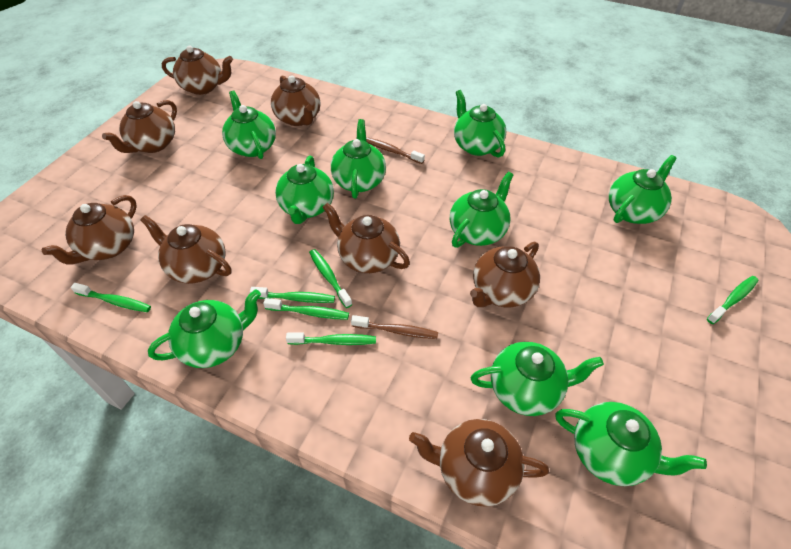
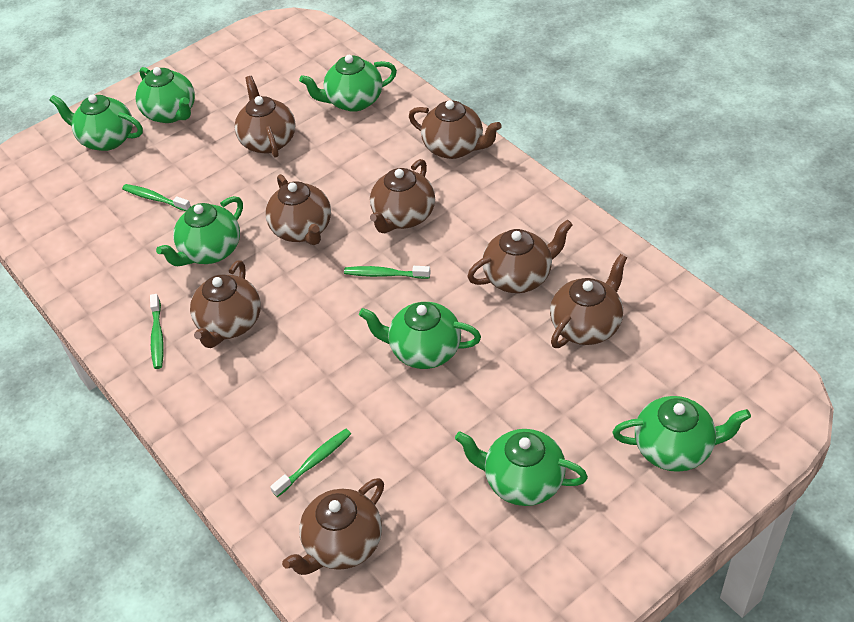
brown toothbrush: [351,315,438,339] [366,138,425,164] = 2 -> none = 0
green teapot: [148,289,261,368] [222,91,276,159] [275,155,334,224] [331,119,386,199] [450,172,514,248] [454,90,506,158] [471,342,604,416] [555,402,707,486] [609,155,677,224] = 9 -> [49,94,143,151] [136,67,195,123] [156,196,243,266] [299,55,397,112] [359,302,481,369] [455,429,588,506] [613,396,751,472] = 7
green toothbrush: [71,283,151,312] [250,287,335,303] [263,298,349,320] [286,332,376,345] [309,249,352,308] [707,276,759,324] = 6 -> [122,184,191,211] [150,294,164,369] [270,429,351,497] [344,266,431,279] = 4

